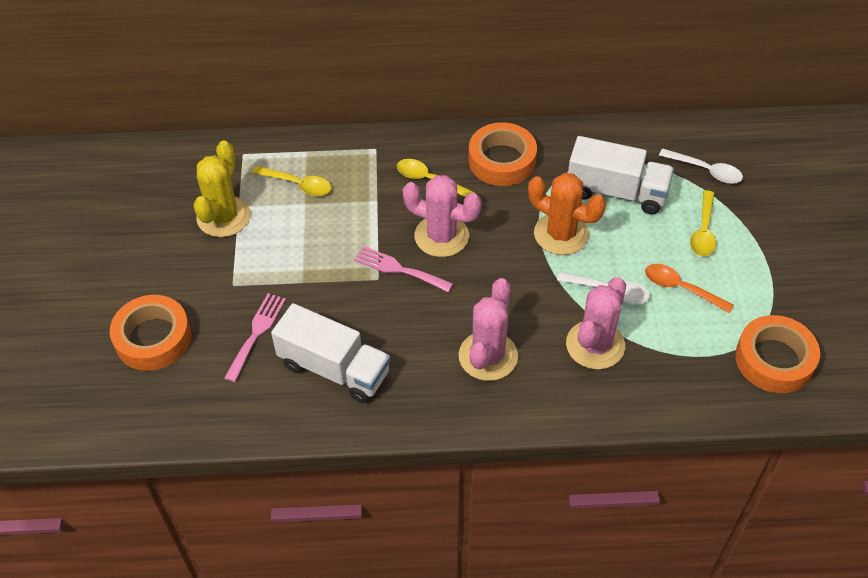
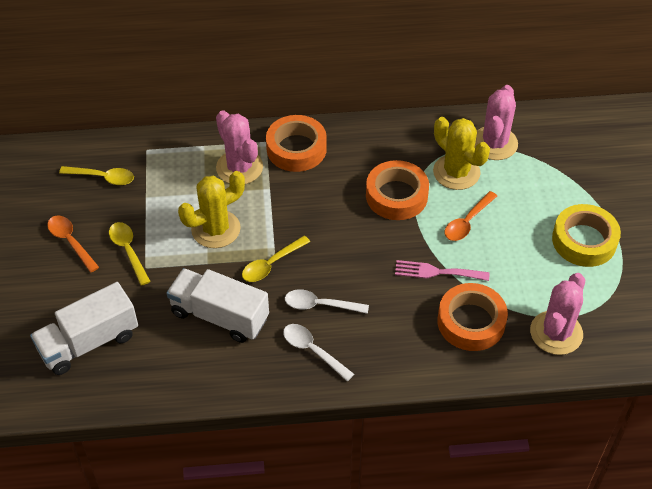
orange cactus: [528,173,606,255] = 1 -> none = 0
orange spoon: [645,264,734,313] = 1 -> [47,215,99,273] [445,191,497,241] = 2
pink fork: [224,293,286,382] [354,246,453,292] = 2 -> [395,260,489,281] = 1
yellow cactus: [194,140,251,237] = 1 -> [178,171,245,248] [433,117,490,190] = 2
yellow tape: none = 0 -> [552,204,621,267] = 1

